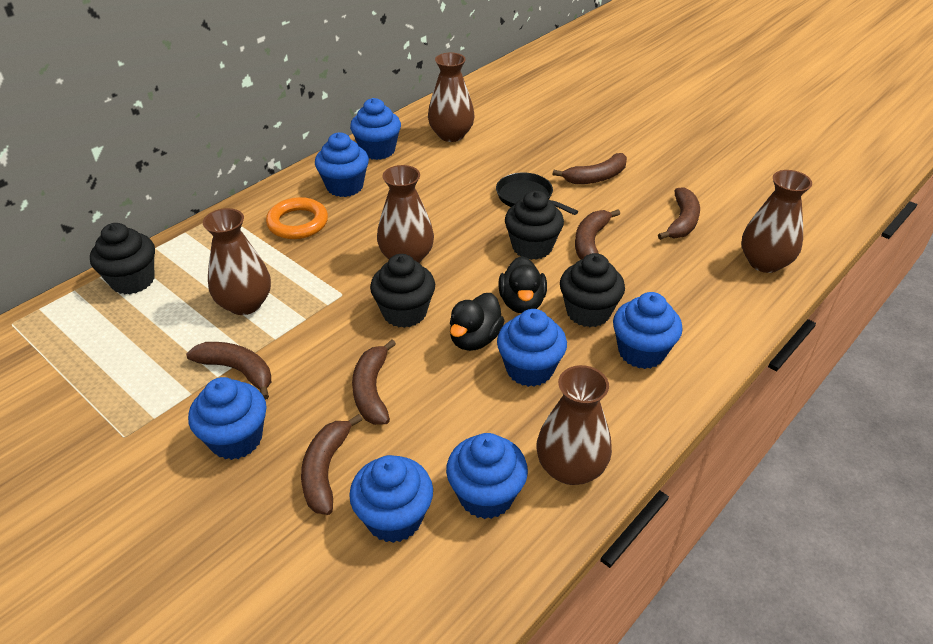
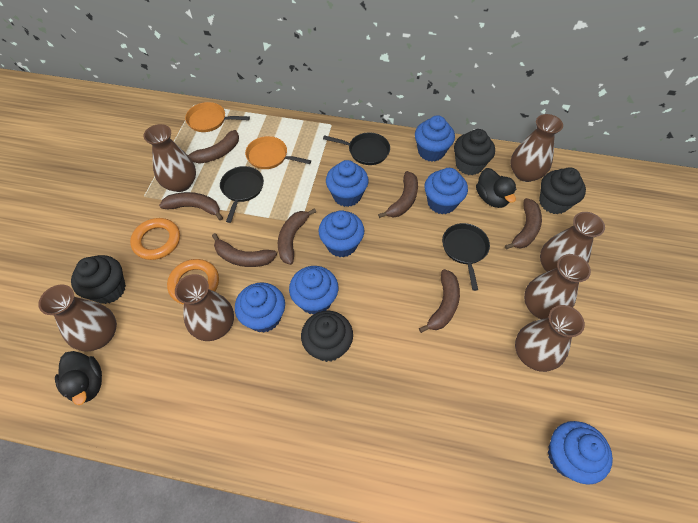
black pan: [496,173,578,215] = 1 -> [220,166,264,223] [323,132,390,165] [442,223,490,291] = 3
brown banana: [186,342,271,400] [301,414,363,515] [352,340,396,425] [553,153,627,184] [575,210,620,259] [658,187,700,240] = 6 -> [159,192,223,221] [188,130,239,164] [212,233,277,267] [278,208,316,265] [378,171,418,218] [419,269,460,333] [505,198,542,249] = 7
brown vase: [203,208,271,315] [377,165,434,263] [428,53,475,142] [537,365,612,485] [742,170,812,273] = 5 -> [38,284,117,352] [144,124,196,192] [175,274,234,341] [510,114,563,182] [515,305,585,372] [524,254,591,319] [540,212,605,272] = 7
orange pan: none = 0 -> [185,102,250,132] [245,136,311,169] = 2
orange ring: [266,197,328,239] = 1 -> [130,218,180,260] [167,259,219,305] = 2

